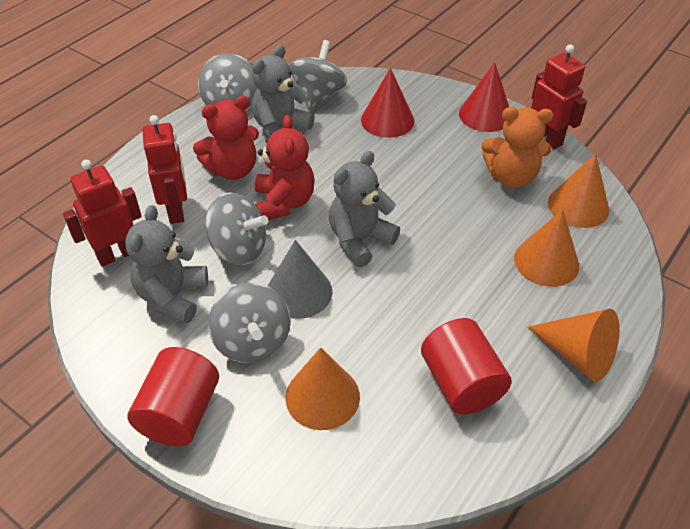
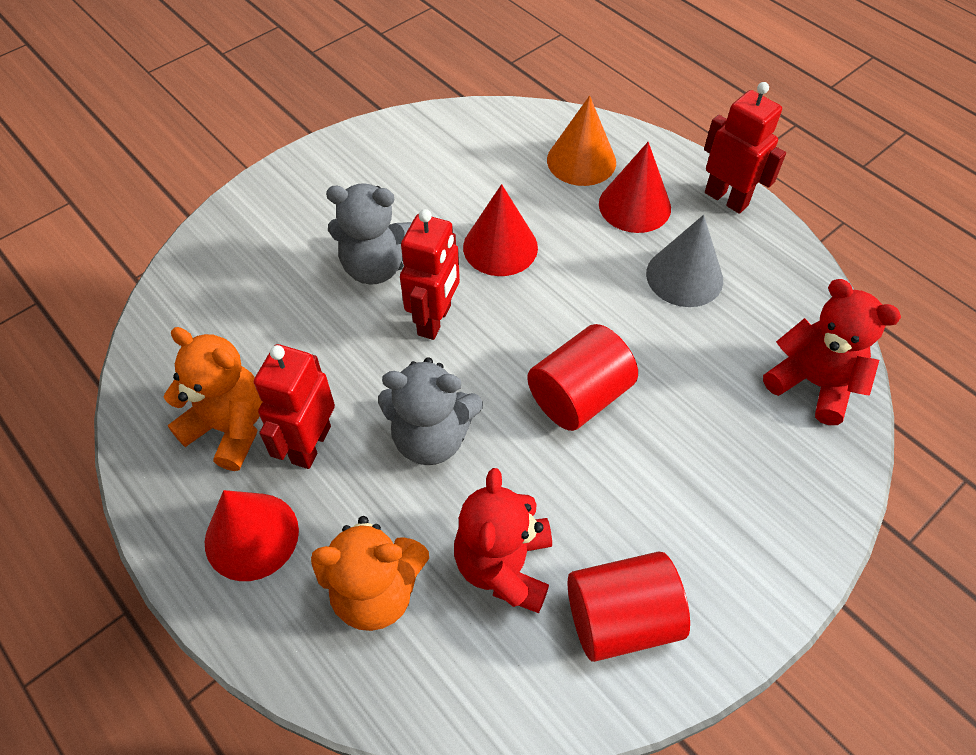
grey spinning top: [198,53,258,111] [205,193,268,265] [208,282,291,363] [289,40,347,110] = 4 -> none = 0
grey teddy bear: [125,205,208,323] [252,45,315,138] [329,151,400,267] = 3 -> [326,183,411,285] [378,357,483,465] = 2
orange cone: [286,347,360,430] [514,209,579,287] [527,309,619,382] [548,153,609,228] = 4 -> [547,96,616,186] = 1
orange teddy bear: [481,107,553,188] = 1 -> [164,327,262,471] [311,516,429,631] = 2
red cone: [361,68,414,138] [459,63,509,132] = 2 -> [205,490,299,581] [463,184,538,276] [599,142,671,233] = 3

